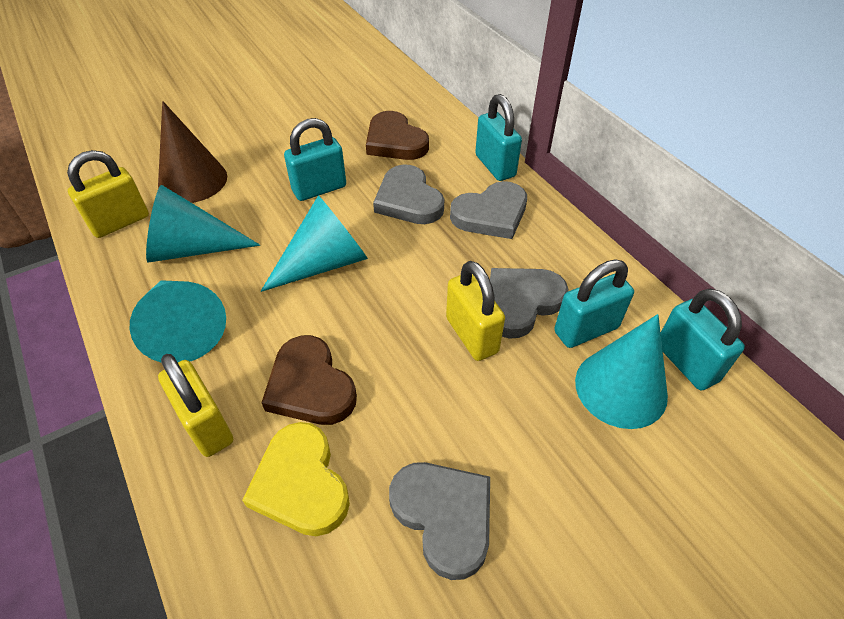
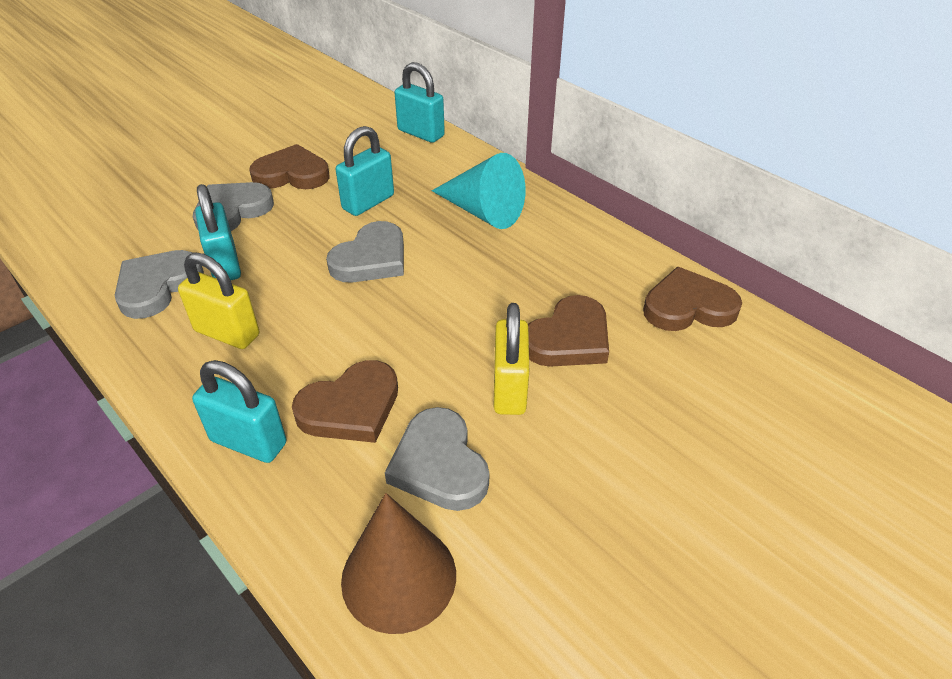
brown heart: [261,335,357,425] [366,111,429,160] = 2 -> [249,144,330,189] [292,360,398,443] [528,295,609,367] [643,267,742,331] = 4
turquoise cone: [130,280,226,362] [146,185,260,263] [261,195,368,292] [575,314,668,429] = 4 -> [432,153,526,229] = 1
yellow heart: [242,422,350,536] = 1 -> none = 0
yellow padlock: [67,150,149,238] [158,354,233,457] [446,261,505,361] = 3 -> [178,253,259,349] [493,303,529,415] = 2

